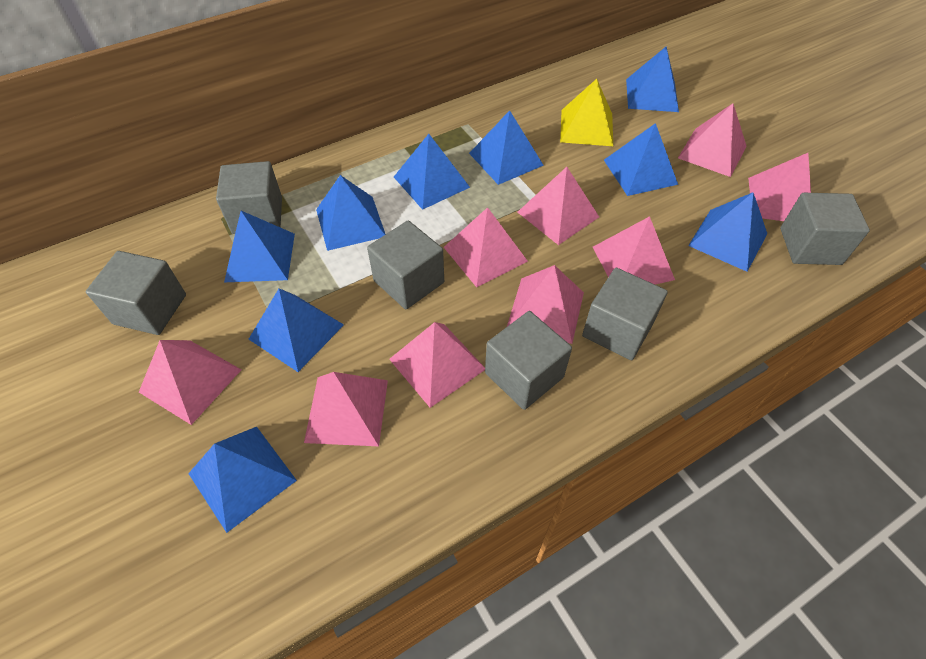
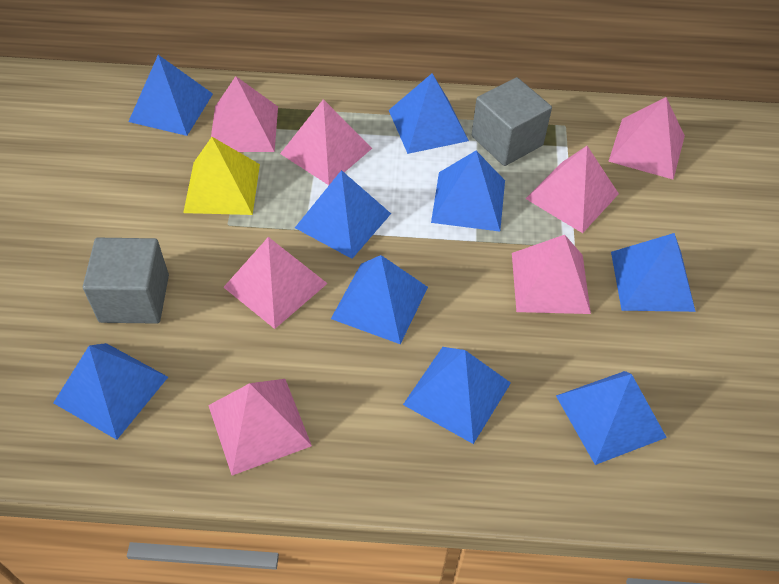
grey cube: [86,251,186,335] [216,161,282,234] [367,220,444,309] [485,311,572,410] [582,268,668,360] [780,193,870,265] = 6 -> [83,238,169,324] [472,77,552,166] = 2
pink pyramid: [139,340,241,425] [304,372,388,446] [389,322,485,408] [444,207,528,287] [507,265,584,344] [517,167,599,245] [593,216,675,285] [678,103,747,177] [748,153,811,221] = 9 -> [208,379,312,476] [211,76,278,152] [223,237,328,329] [280,99,372,185] [512,235,591,314] [526,146,619,233] [608,97,685,180] = 7

